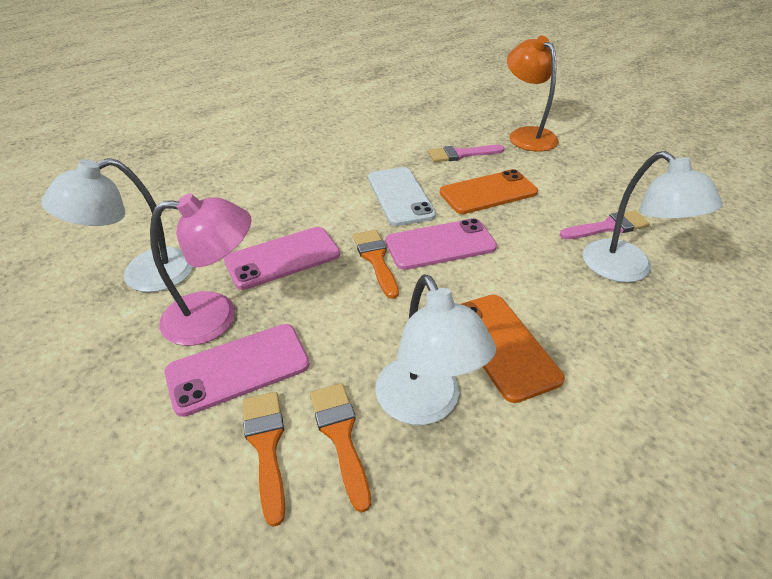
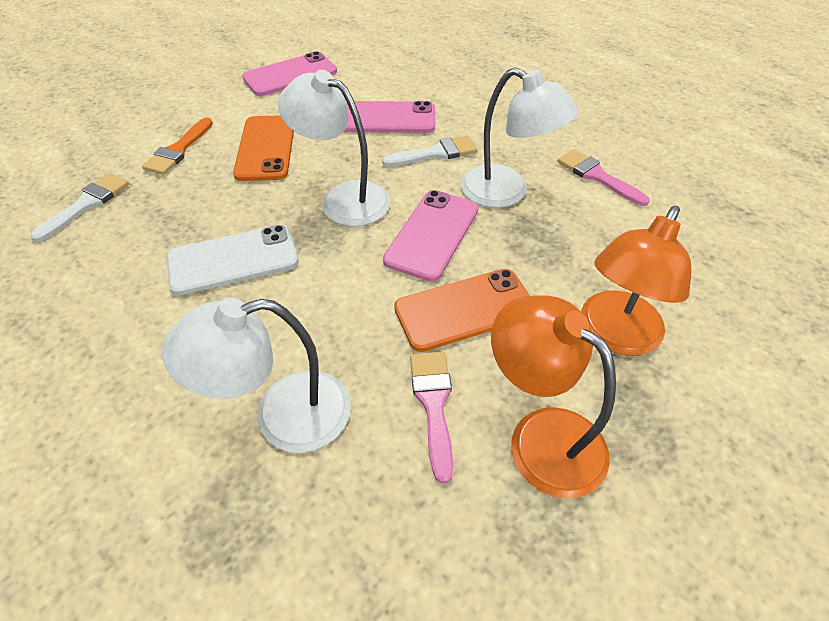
orange brush: [242,392,285,527] [310,383,371,513] [353,230,399,299] = 3 -> [142,117,213,175] = 1
orange lamp: [507,36,559,152] = 1 -> [491,295,616,499] [581,206,691,356] = 2
pink lamp: [150,193,251,346] = 1 -> none = 0
white brush: none = 0 -> [31,173,129,242] [382,136,478,166] = 2

